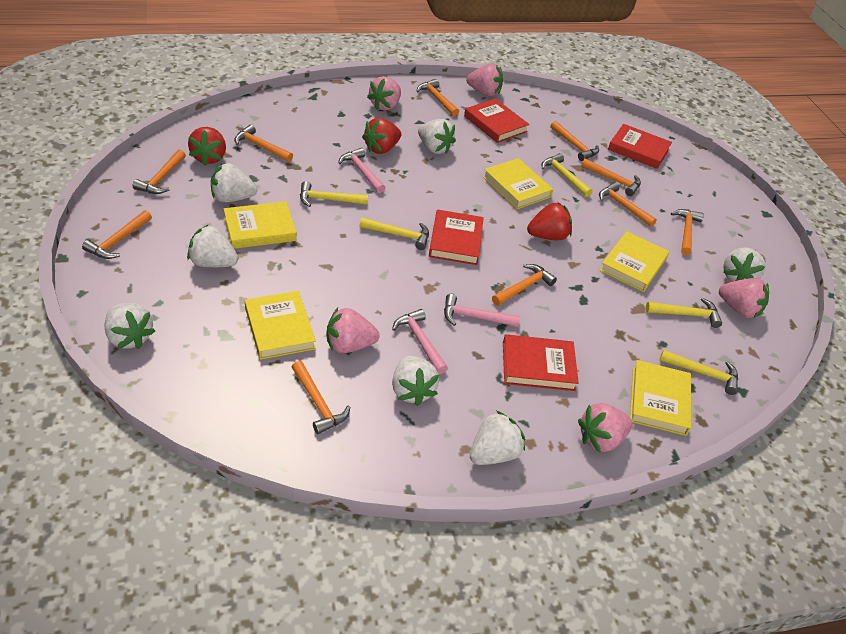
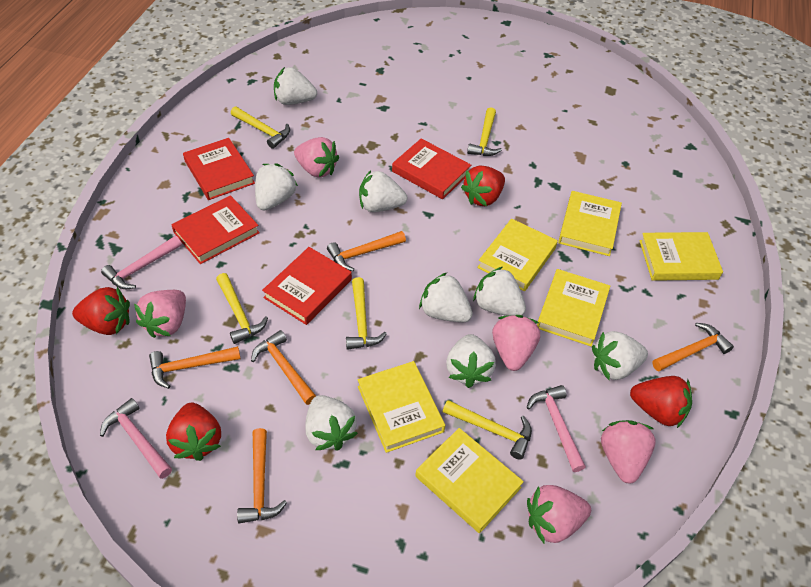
orange hammer: [82,210,152,259] [133,150,186,194] [234,124,293,162] [292,361,350,434] [417,79,459,116] [492,264,557,306] [550,121,599,161] [581,159,641,196] [599,182,657,227] [671,209,704,255] = 10 -> [149,346,241,389] [237,428,287,523] [251,330,316,405] [327,231,406,271] [652,323,734,371] = 5
red strawberry: [188,127,226,166] [362,118,401,154] [527,202,572,240] = 3 -> [72,287,130,335] [166,402,221,461] [461,166,505,206] [630,376,692,428] = 4
white strawberry: [104,303,155,349] [187,224,238,267] [211,163,257,202] [392,356,439,406] [418,119,456,154] [470,411,525,465] [723,247,765,282] = 7 -> [255,163,298,210] [274,67,317,105] [305,395,358,451] [359,170,407,212] [419,273,473,322] [446,334,496,388] [473,267,526,316] [592,331,648,380] = 8
yellow book: [224,201,297,249] [245,291,316,360] [483,158,553,209] [600,231,669,292] [630,360,691,436] = 5 -> [358,361,445,453] [415,428,524,533] [477,218,558,291] [537,269,610,347] [558,191,622,256] [639,232,723,281] = 6

